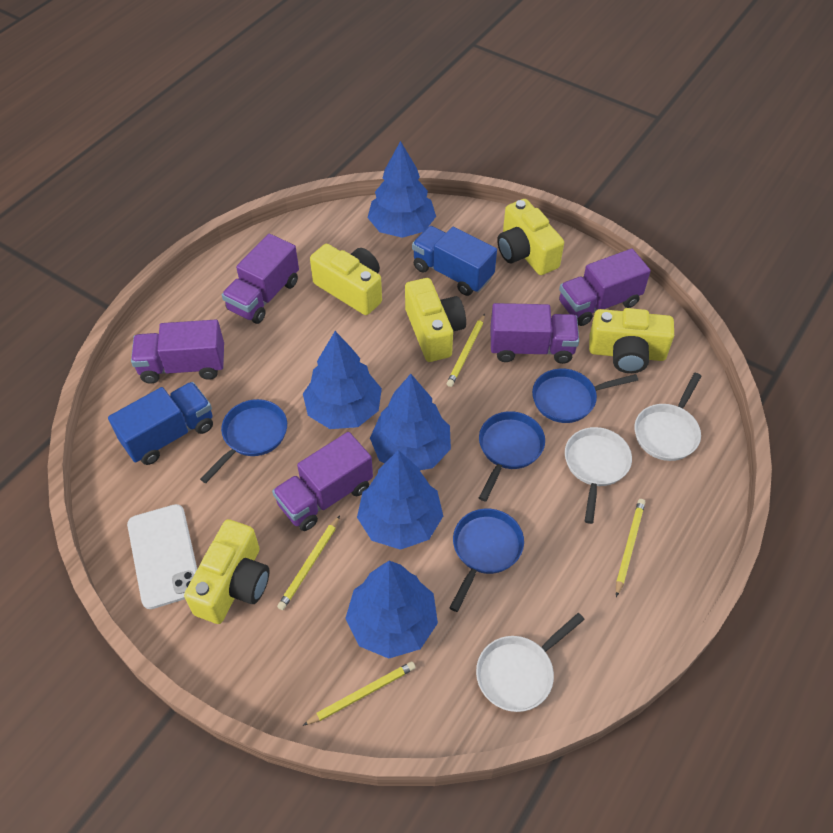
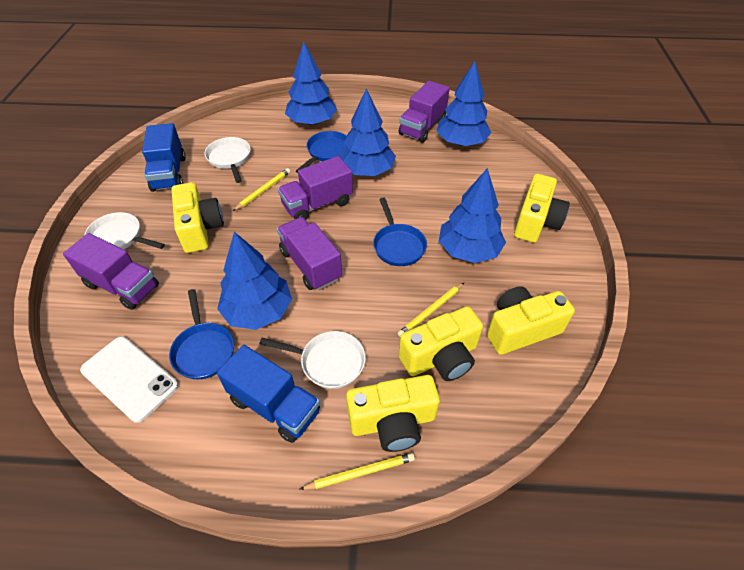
blue pan: [200,399,287,483] [450,508,524,612] [479,411,545,501] [532,369,638,423] = 4 -> [169,289,234,380] [296,131,347,173] [373,198,427,266] = 3
purple truck: [131,320,224,384] [222,234,299,324] [272,432,373,531] [490,303,579,364] [559,248,651,326] = 5 -> [63,233,159,310] [277,217,342,290] [278,156,353,220] [399,81,450,142] = 4
yellow pencil: [277,516,340,610] [303,661,416,726] [447,314,485,387] [616,499,645,597] = 4 -> [233,168,290,211] [300,453,415,490] [398,283,464,337] = 3

